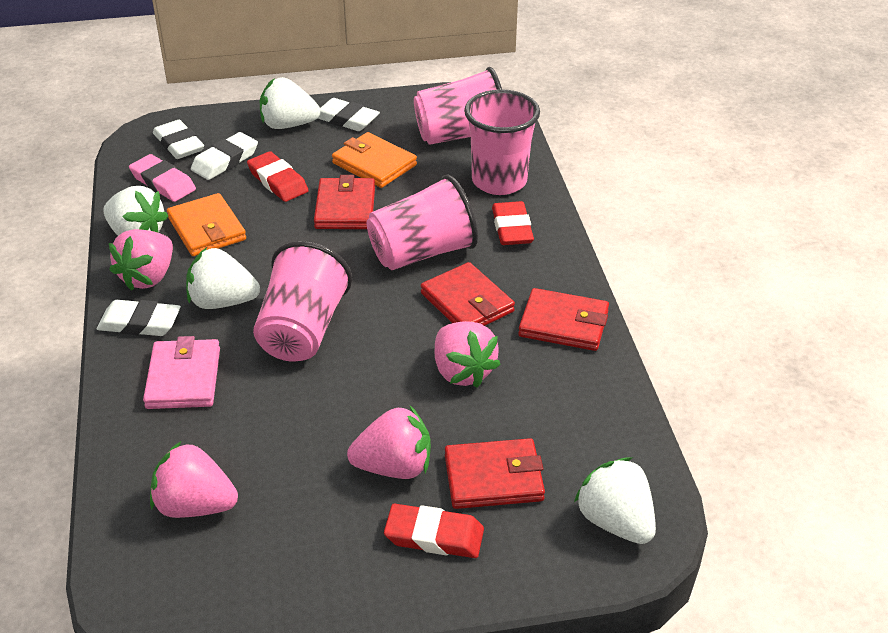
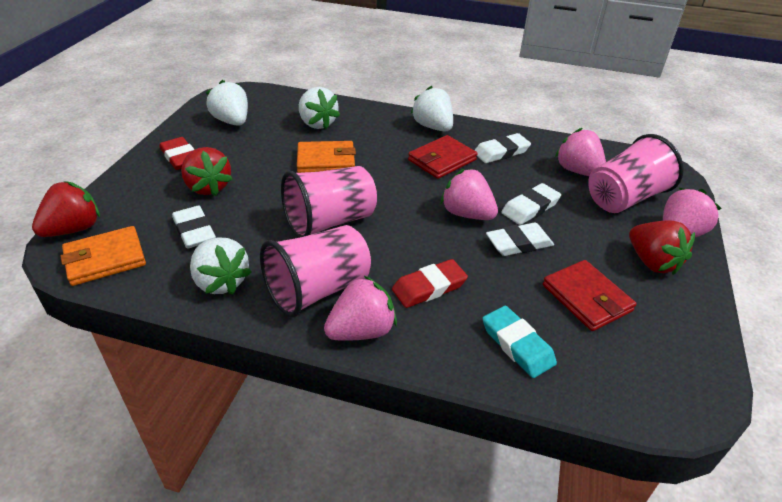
pink cup: [253,241,352,361] [367,175,478,270] [414,67,502,145] [464,89,540,195] = 4 -> [260,225,371,318] [281,166,377,238] [588,134,684,213] = 3
pink eraser: [129,154,196,202] = 1 -> none = 0
pink wallet: [143,336,220,409] = 1 -> none = 0
red eraser: [247,151,309,202] [384,504,484,558] [492,201,534,245] = 3 -> [159,137,195,170] [392,259,468,308] = 2
red strawberry: none = 0 -> [32,181,100,237] [181,147,232,196] [629,220,695,275] = 3
red wallet: [314,175,375,229] [421,262,515,326] [445,438,545,509] [518,288,609,351] = 4 -> [408,135,477,179] [543,260,637,331] = 2
turquoise eraser: none = 0 -> [482,306,557,378] = 1

